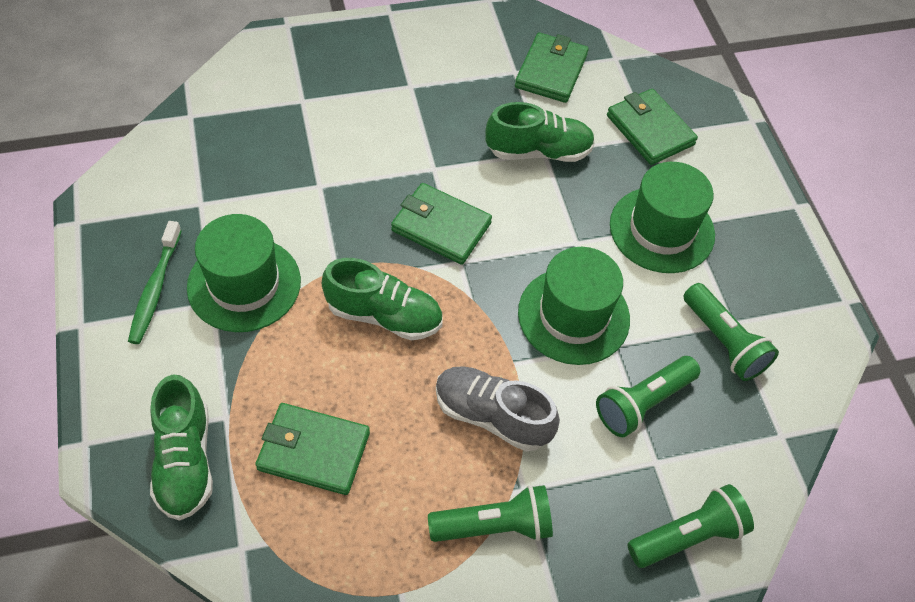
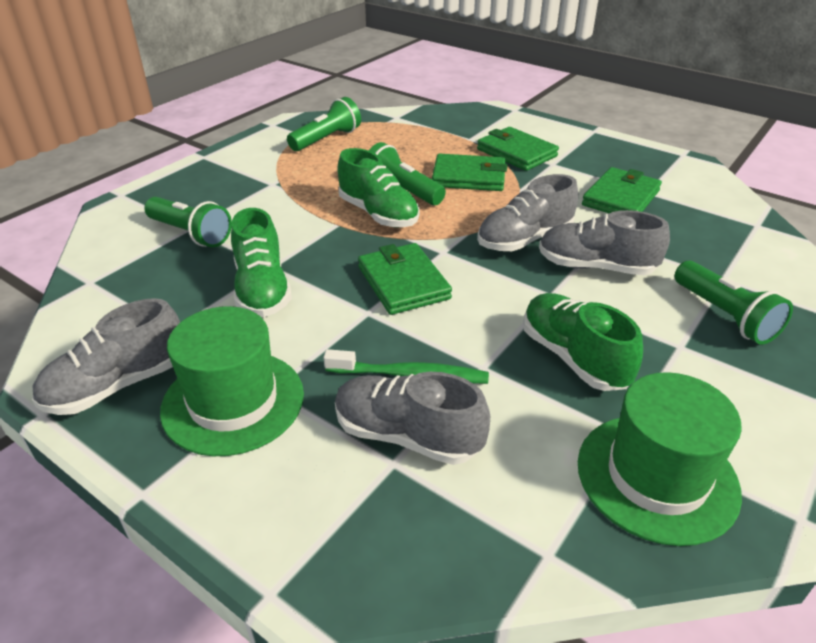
green hat: [187,214,301,332] [518,247,630,365] [610,162,715,273] = 3 -> [160,306,304,456] [578,372,742,546] = 2
grey shoe: [436,366,560,452] = 1 -> [32,298,180,415] [335,372,490,465] [477,174,578,251] [539,210,670,276] = 4

